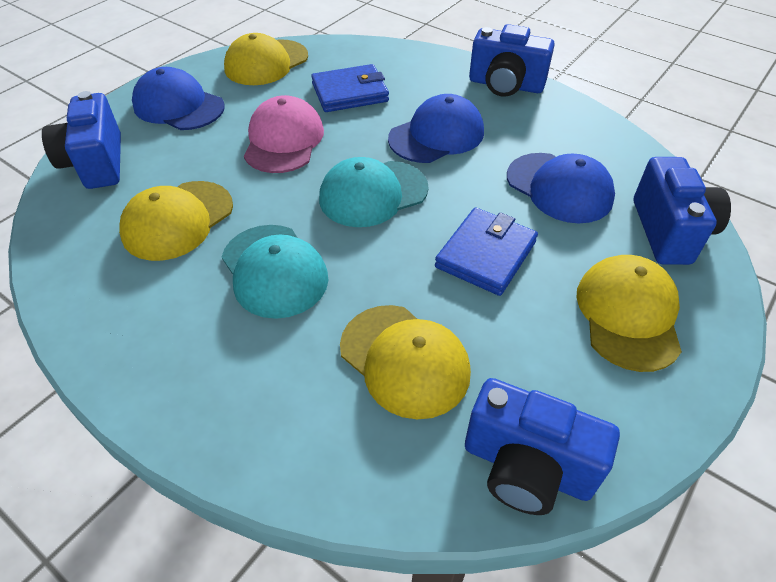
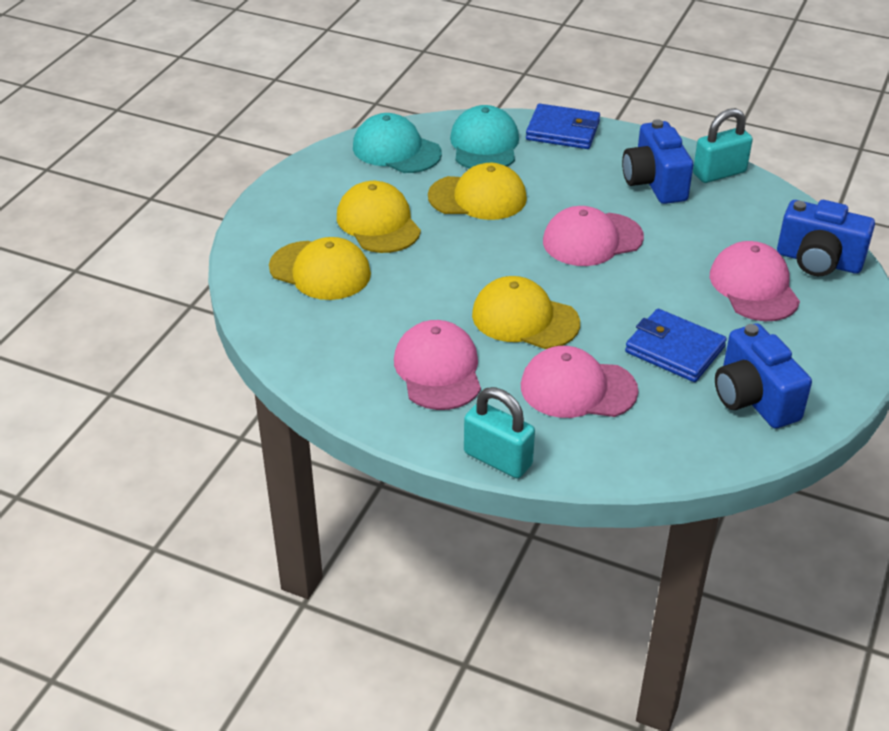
blue camera: [42,91,121,189] [465,378,620,515] [469,24,555,97] [634,157,731,265] = 4 -> [622,119,693,204] [715,323,812,429] [777,200,875,276] = 3
blue cap: [132,67,225,130] [388,94,484,163] [507,153,615,223] = 3 -> none = 0
pink cap: [244,95,324,173] = 1 -> [394,320,481,410] [521,346,638,418] [543,206,644,266] [710,241,800,321] = 4
turquoise padlock: none = 0 -> [464,387,535,478] [693,108,753,183] = 2

